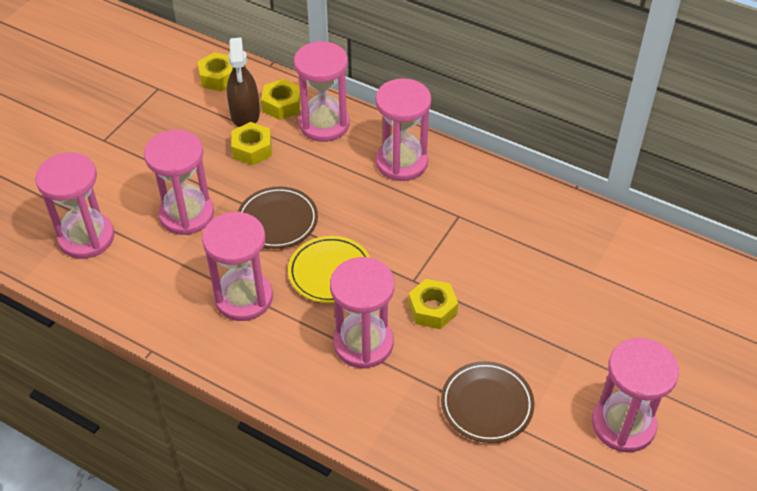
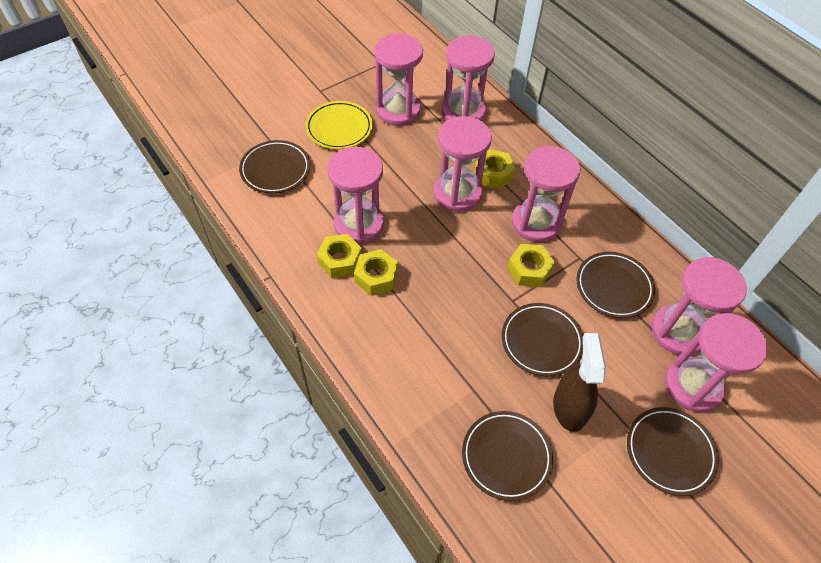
brown plate: [238,186,318,249] [441,361,534,443] = 2 -> [239,140,310,194] [462,411,553,501] [502,303,583,377] [576,252,655,318] [627,407,719,496] = 5

